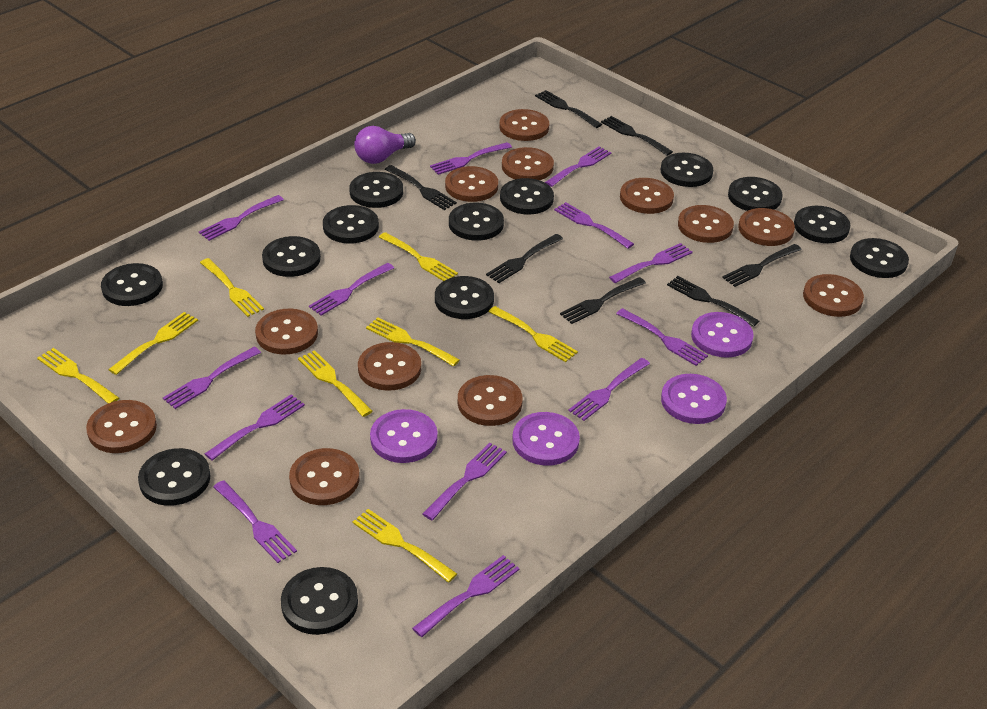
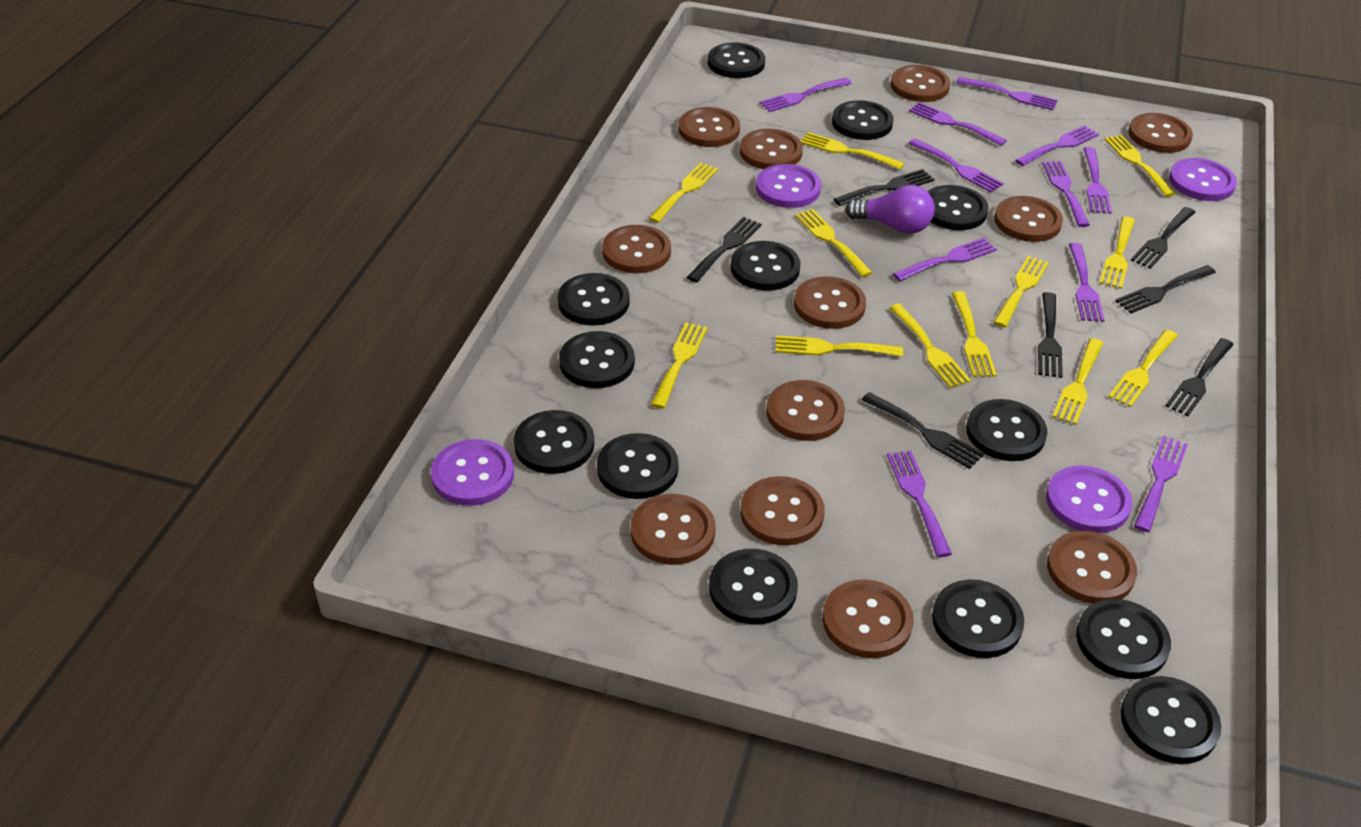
purple fork: [163,347,261,409] [199,195,284,241] [205,394,305,461] [213,480,297,563] [309,263,394,316] [412,555,520,637] [423,442,507,520] [430,142,512,175] [545,147,611,187] [554,202,634,249] [568,358,650,421] [609,243,693,283] [616,308,708,366] = 13 -> [760,78,852,112] [887,450,952,557] [893,238,997,281] [908,139,1004,192] [909,102,1007,146] [956,77,1058,110] [1015,125,1099,166] [1042,161,1090,227] [1069,243,1105,322] [1083,147,1112,214] [1134,436,1188,532] = 11
yellow fork: [37,348,119,403] [108,312,198,375] [200,258,264,317] [298,350,373,417] [352,509,457,583] [366,317,460,367] [379,232,458,281] [488,306,578,362] = 8 -> [648,163,718,223] [651,322,708,409] [776,335,903,357] [795,209,873,277] [801,132,905,170] [890,304,971,388] [952,291,997,377] [993,256,1049,327] [1052,338,1103,425] [1099,216,1135,289] [1104,135,1176,197] [1108,329,1178,407] = 12

